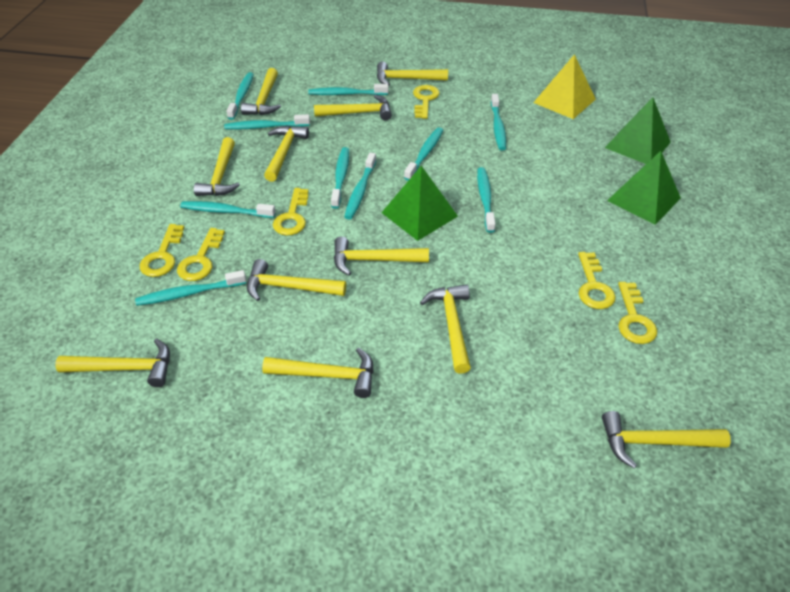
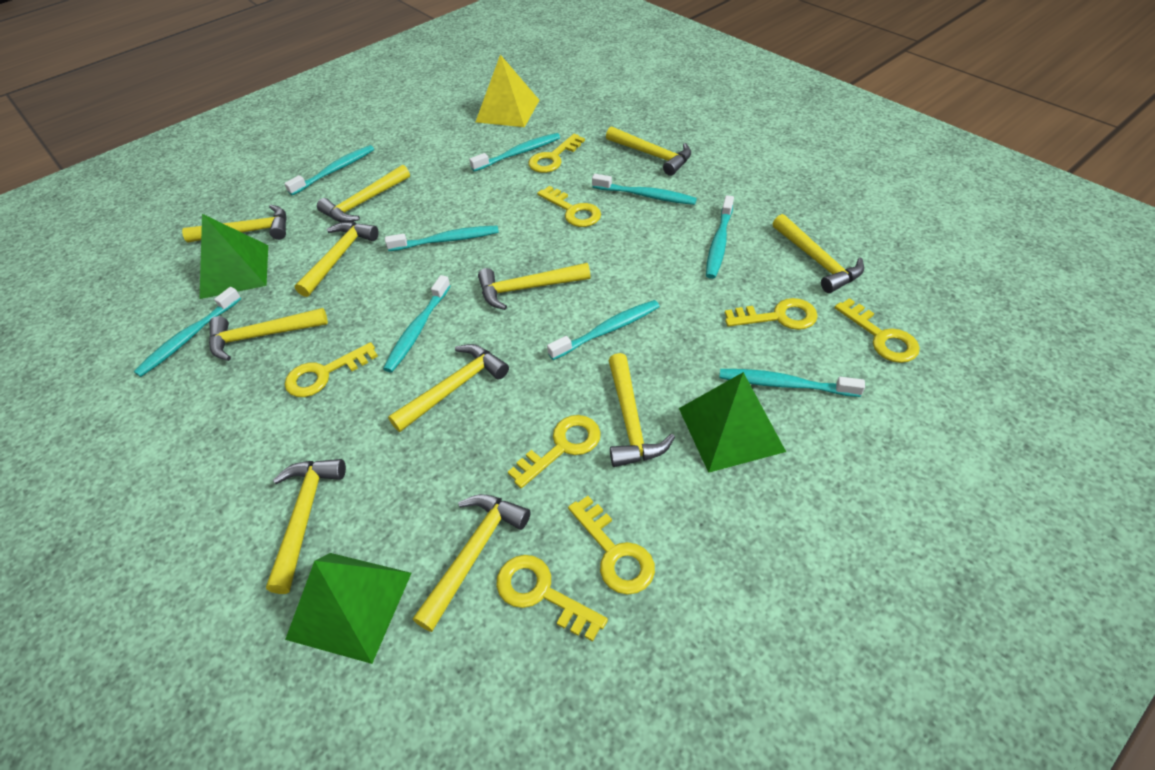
turquoise toothbrush: [135,270,246,306] [180,201,276,218] [224,114,310,130] [227,72,254,120] [308,84,389,95] [331,147,349,209] [344,153,376,220] [404,128,443,181] [477,167,496,233] [491,94,506,151] = 10 -> [134,287,241,377] [284,145,374,196] [383,275,451,373] [385,226,499,251] [469,133,560,172] [547,300,660,360] [592,174,697,205] [706,195,734,279] [719,369,865,397] = 9
yellow key: [140,224,185,277] [177,228,225,281] [273,188,309,236] [413,85,440,119] [578,252,616,309] [618,282,657,344] = 6 -> [285,342,378,397] [496,555,608,642] [508,415,601,488] [528,134,585,173] [537,186,601,227] [568,496,655,595] [725,298,818,330] [835,298,920,363] = 8

